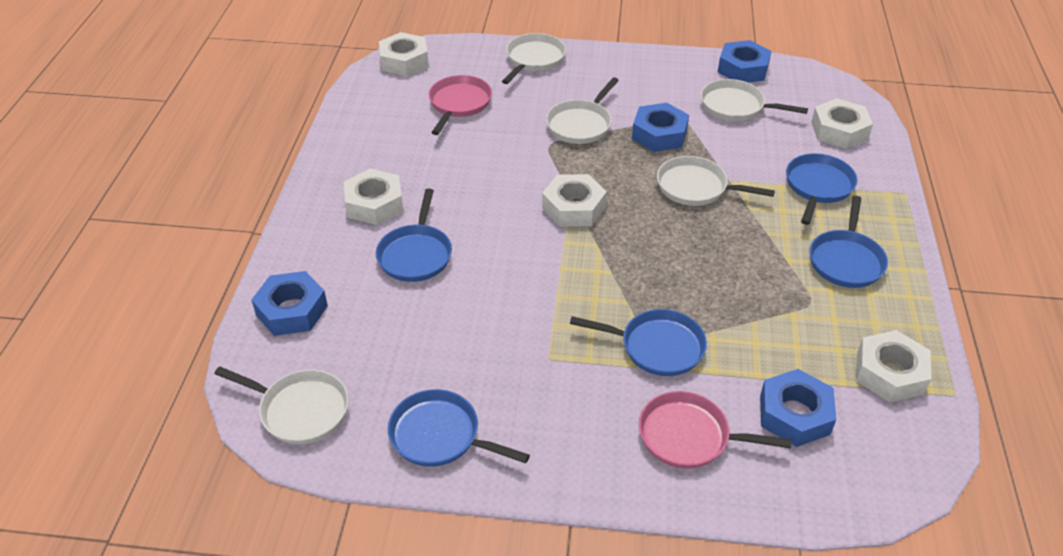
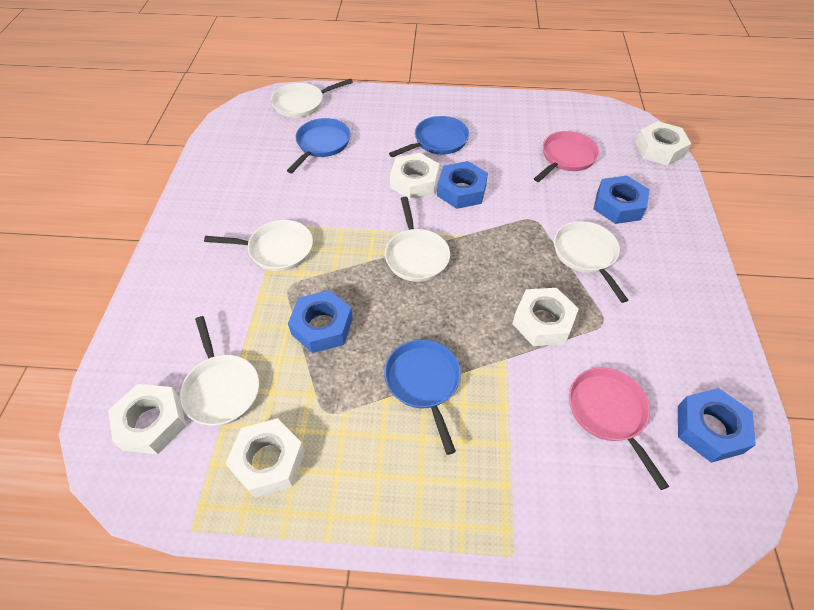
blue pan: [376,189,452,282] [388,389,530,467] [570,309,707,376] [786,153,858,225] [809,196,888,288] = 5 -> [287,118,350,173] [384,339,461,455] [389,116,469,157] = 3

